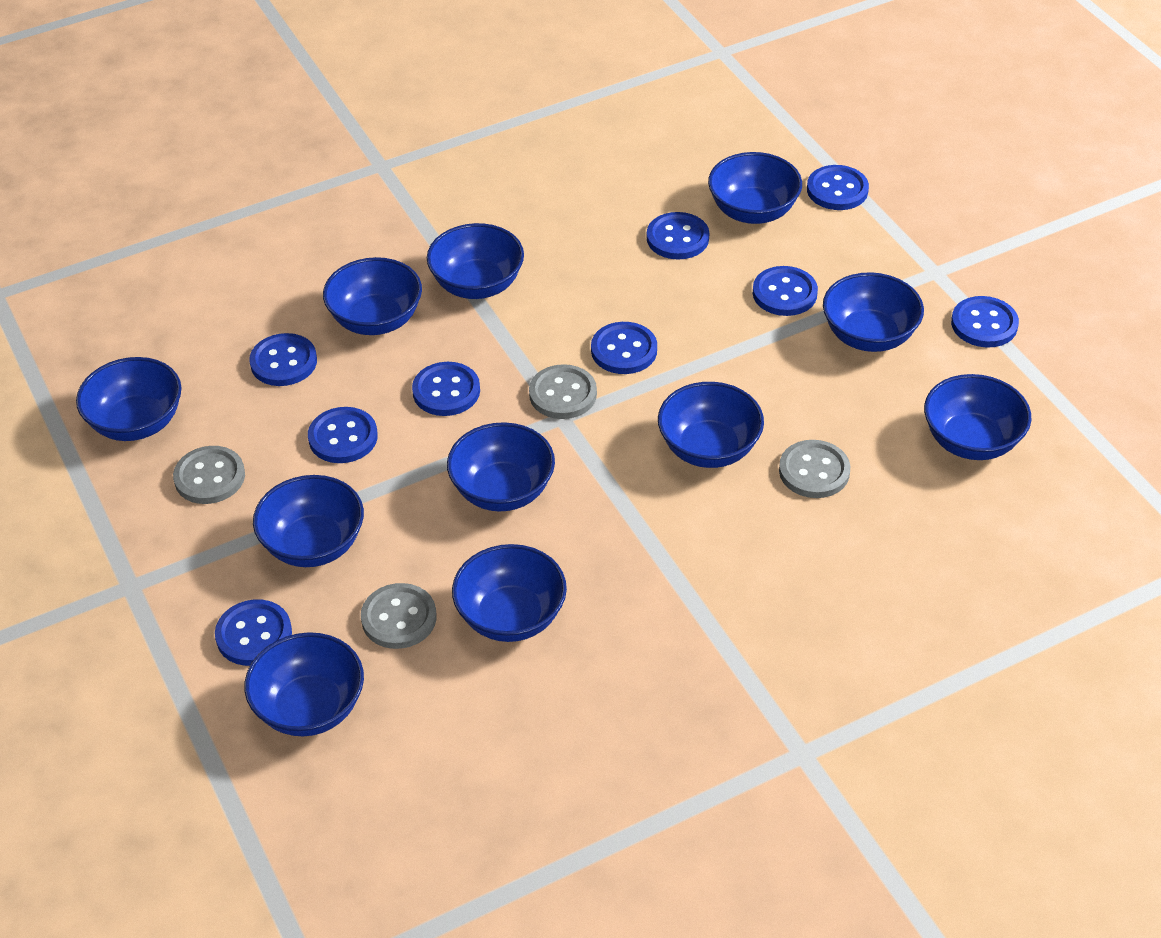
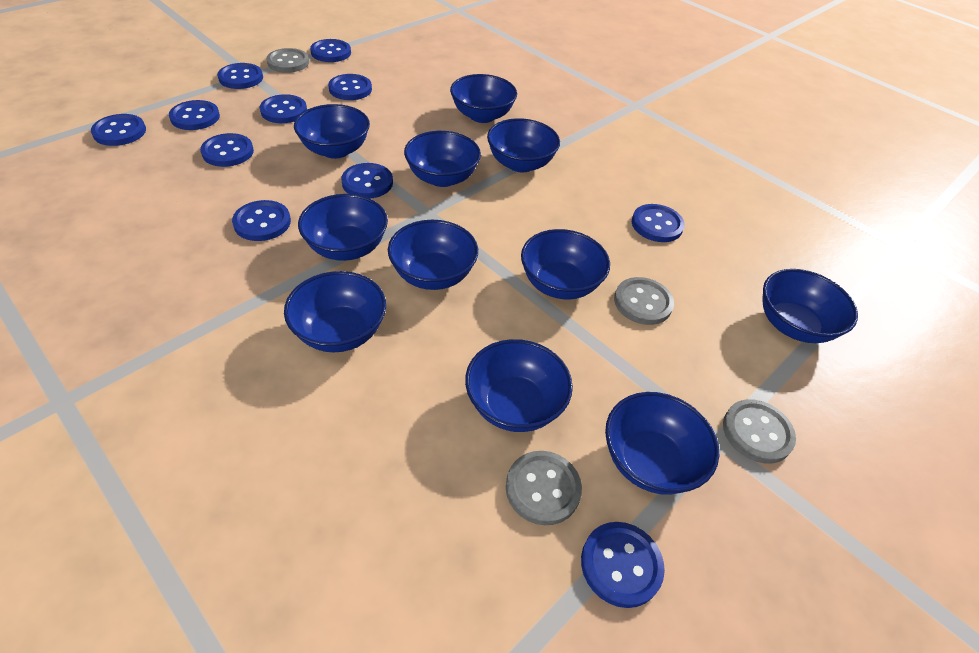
blue button: [215,599,292,666] [249,333,317,386] [308,407,378,463] [412,362,480,416] [591,322,657,374] [647,212,709,260] [753,266,818,316] [807,165,869,210] [951,296,1019,348] = 9 -> [91,114,146,146] [169,100,220,130] [200,133,254,167] [217,63,263,89] [232,200,291,241] [259,94,307,123] [310,39,351,62] [328,74,372,100] [341,163,393,198] [581,522,665,608] [632,204,685,242] = 11

